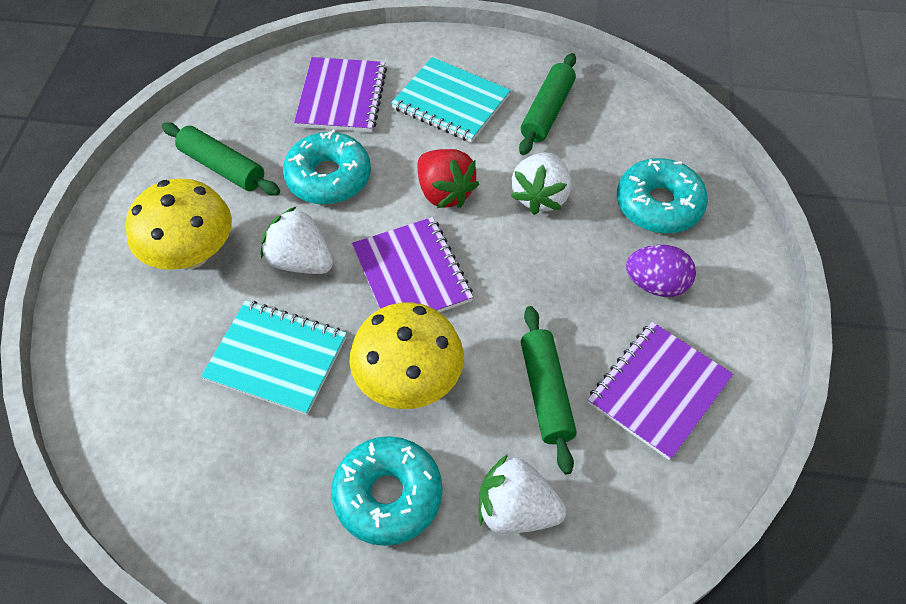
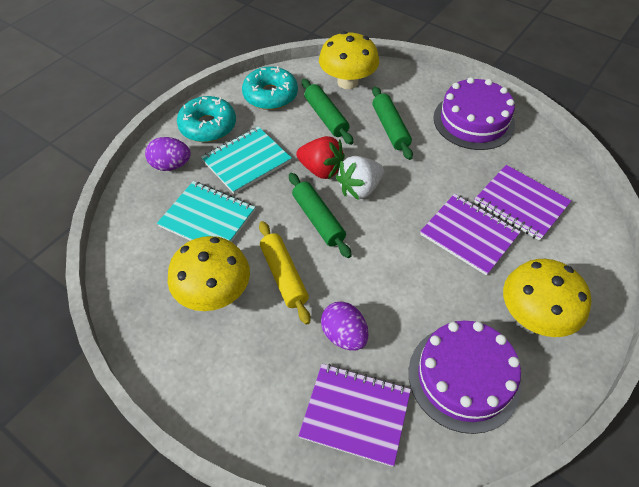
purple cake: none = 0 -> [409,321,521,434] [433,77,515,150] = 2
purple egg: [626,245,696,297] = 1 -> [145,137,191,171] [321,302,369,351] = 2
turquoise donut: [283,130,371,205] [331,436,442,546] [617,158,708,234] = 3 -> [177,96,236,142] [242,66,298,110] = 2
white strawberry: [261,206,333,274] [479,454,566,534] [511,152,571,215] = 3 -> [336,156,384,200] = 1
yellow mushroom: [126,178,232,270] [349,303,464,409] = 2 -> [168,236,250,311] [319,31,379,89] [503,259,591,337] = 3
yellow rolling pin: none = 0 -> [259,221,311,325] = 1

